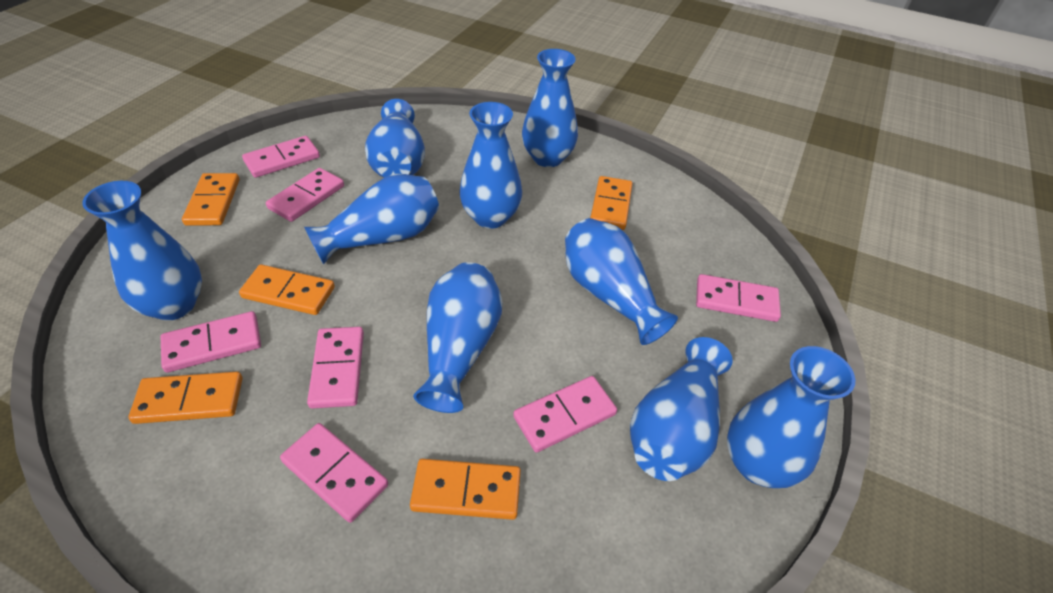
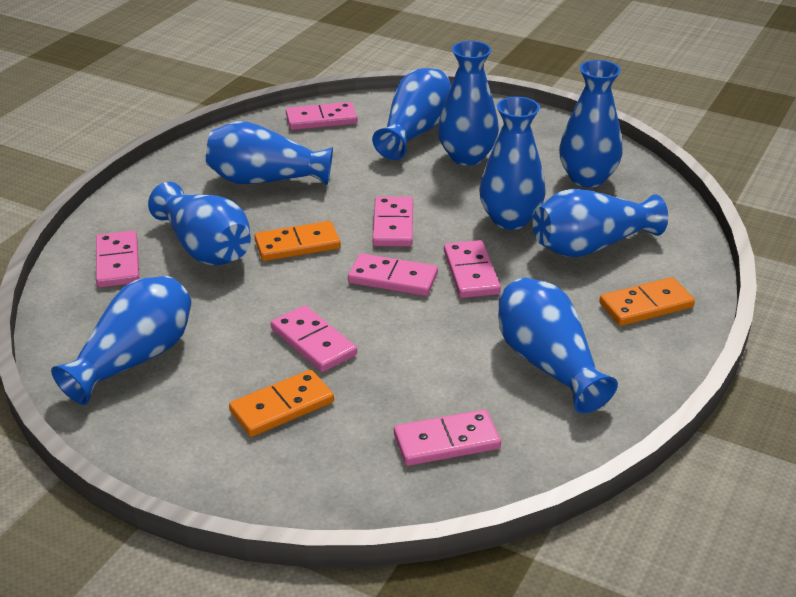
orange domino: [128,372,243,424] [182,173,240,226] [239,264,335,315] [410,459,521,520] [590,176,633,230] = 5 -> [229,370,334,437] [254,221,341,261] [599,277,695,326] = 3

